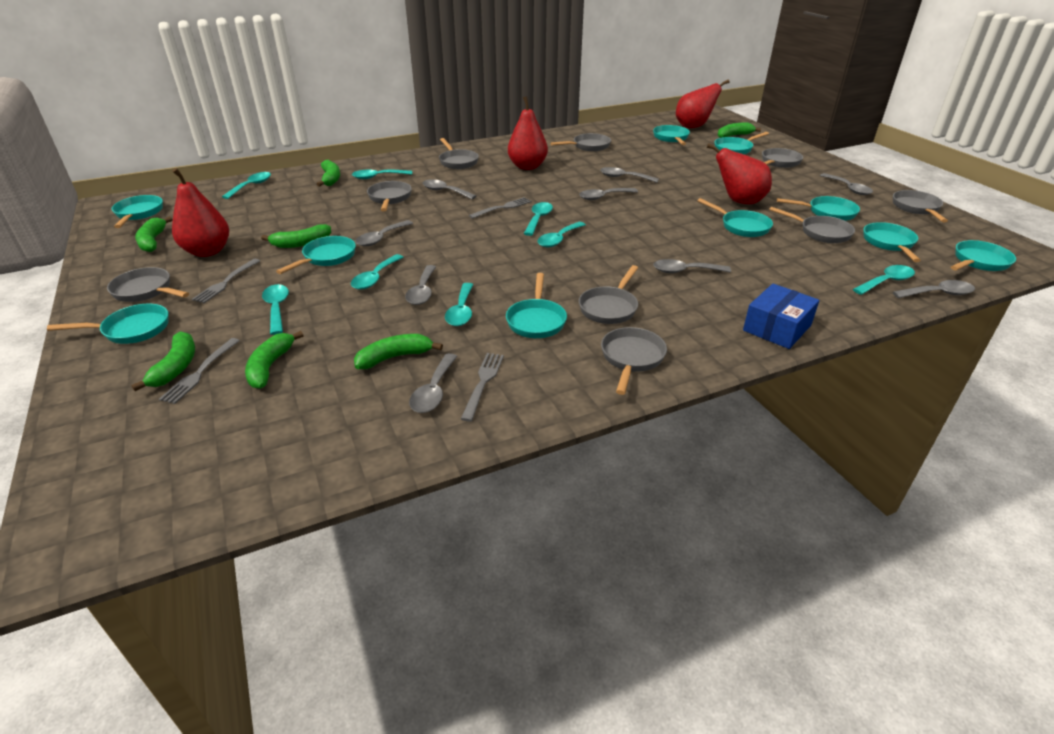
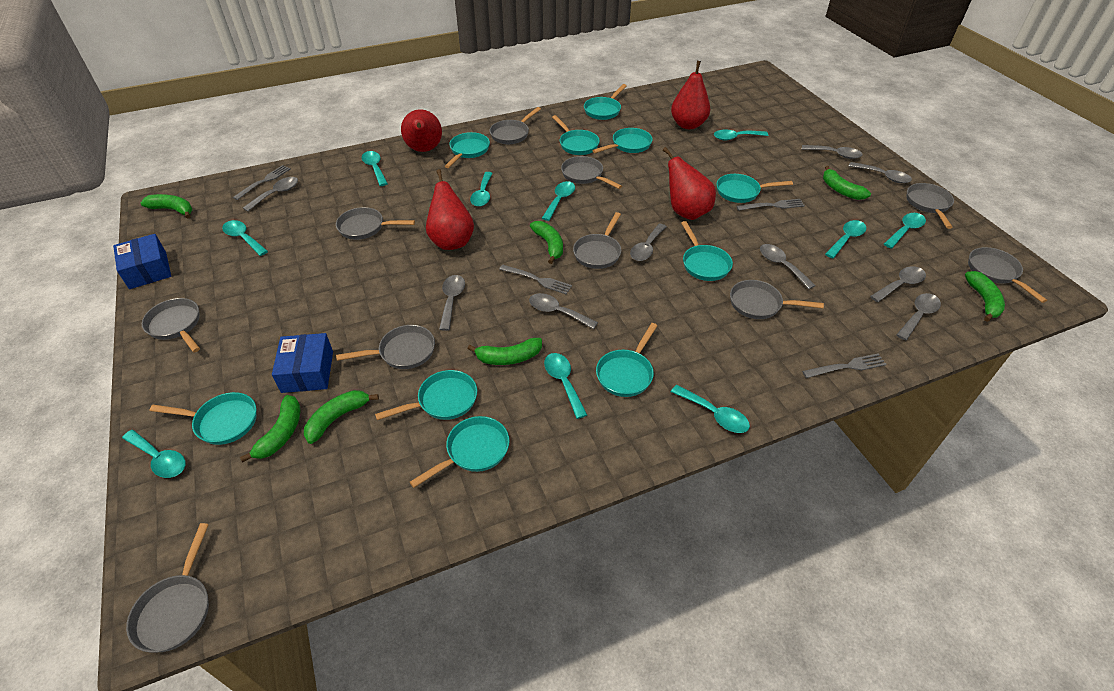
blue box: [743,284,819,349] = 1 -> [113,234,171,289] [272,333,333,393] = 2
grey pan: [107,267,189,302] [367,181,412,211] [439,138,479,169] [551,133,611,151] [579,265,638,324] [601,327,667,395] [762,148,803,168] [769,207,855,243] [893,190,948,222] = 9 -> [126,523,209,652] [142,298,200,353] [336,207,415,240] [336,325,435,369] [490,107,541,144] [561,156,622,189] [573,212,621,269] [730,280,824,319] [906,183,954,229] [968,247,1047,303] = 10
turquoise spoon: [222,172,271,199] [262,284,289,335] [351,254,403,290] [352,169,412,179] [445,283,474,326] [524,202,553,236] [537,222,586,247] [853,265,915,295] = 8 -> [122,430,186,478] [222,220,268,256] [362,151,388,186] [470,172,493,207] [542,181,575,221] [544,353,587,419] [671,385,750,433] [714,130,768,141] [825,220,866,259] [884,213,926,249] = 10

